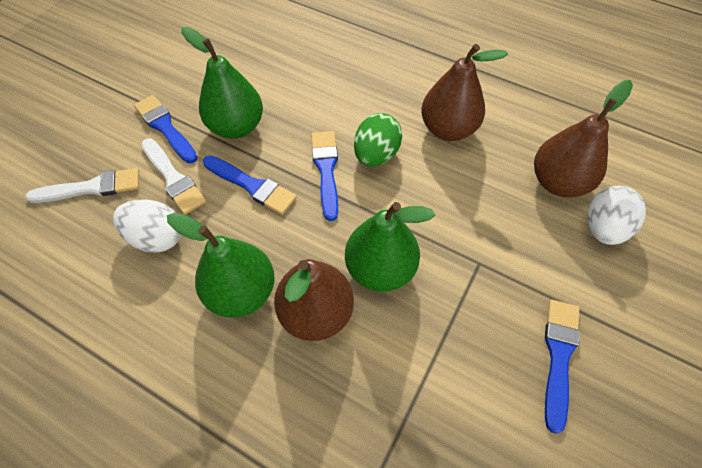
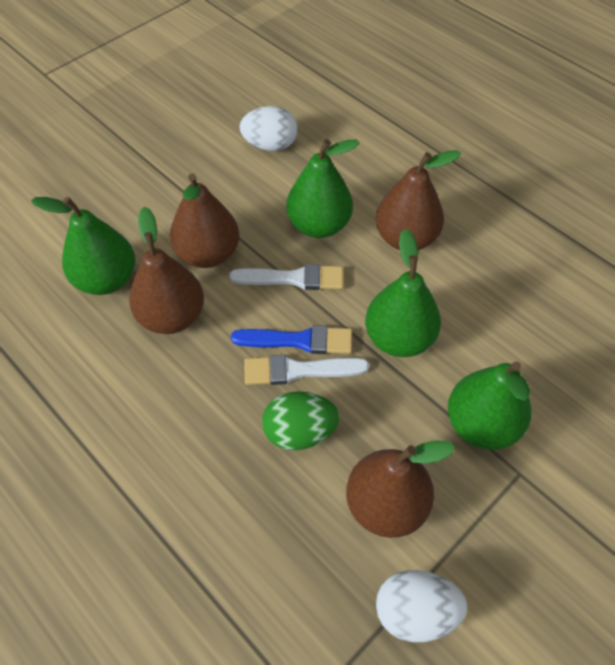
blue brush: [134,95,198,163] [203,156,297,215] [311,131,338,221] [545,300,580,434] = 4 -> [231,325,352,354] = 1
brown pear: [274,259,354,341] [421,44,508,141] [534,80,633,197] = 3 -> [129,207,204,334] [170,173,239,268] [346,440,455,538] [376,150,461,250] = 4
green pear: [167,213,275,318] [181,27,263,139] [345,202,435,292] = 3 -> [31,197,135,295] [286,139,359,238] [365,229,441,357] [448,361,531,450] = 4

